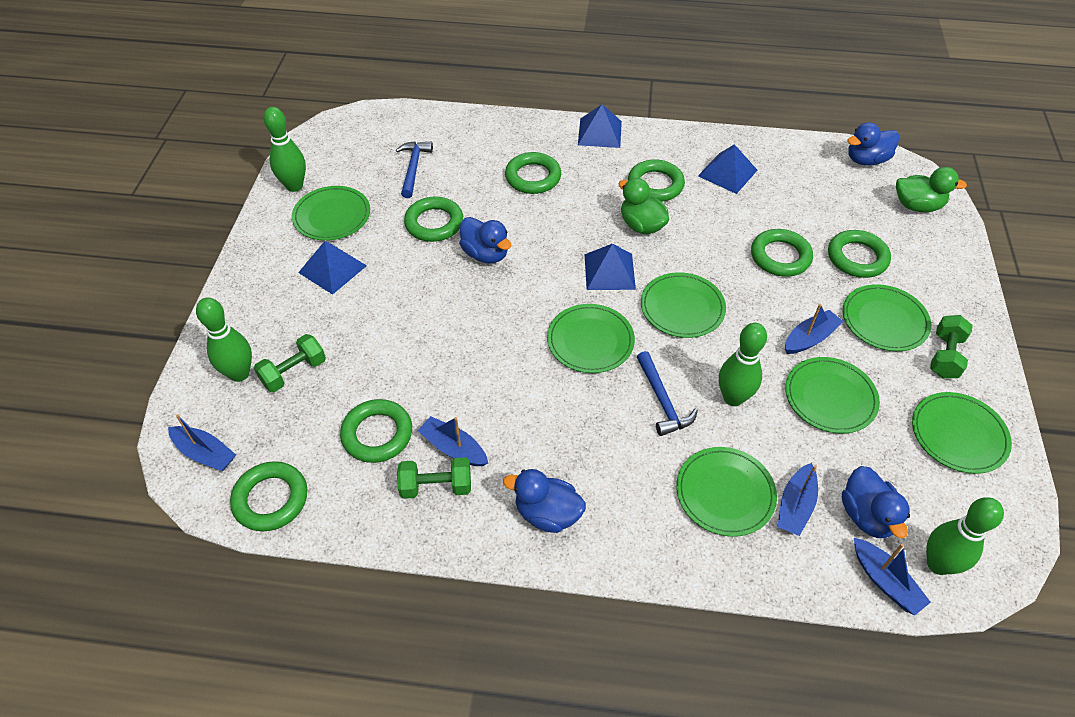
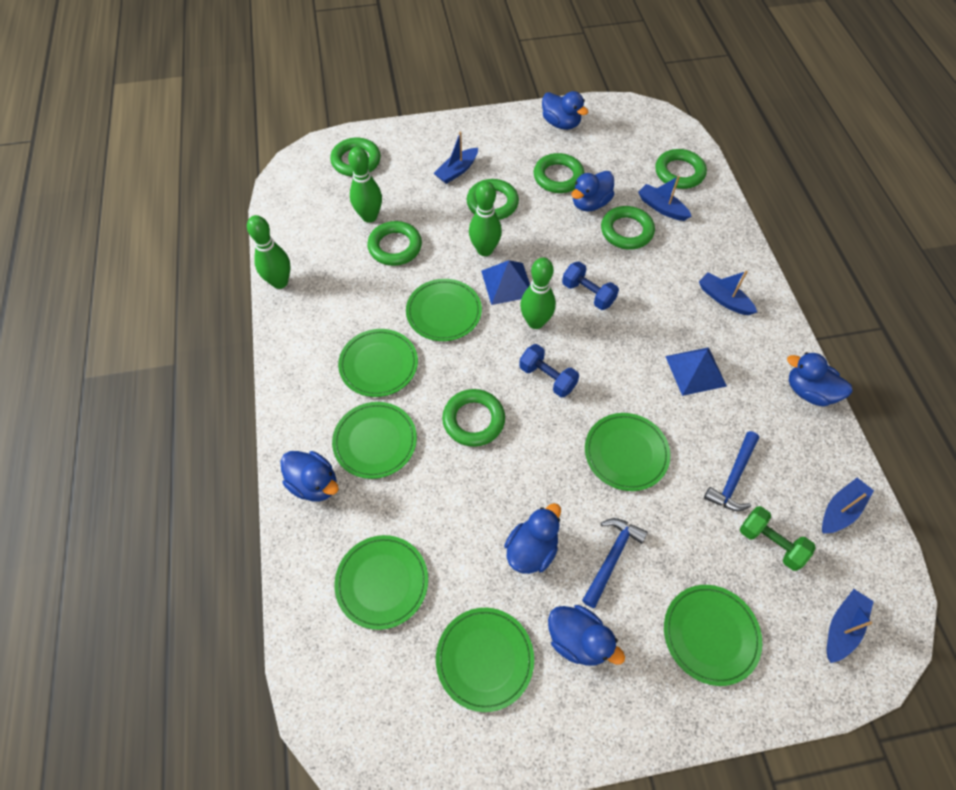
blue duck: [459,217,511,264] [503,469,586,533] [842,466,910,538] [847,122,899,166] = 4 -> [280,451,339,501] [504,503,561,574] [542,91,588,130] [548,605,625,666] [571,171,614,212] [787,352,853,407] = 6
blue dumbbell: none = 0 -> [519,344,579,398] [562,261,619,310] = 2
blue pyramid: [298,241,367,295] [578,104,622,148] [585,244,636,290] [698,144,757,194] = 4 -> [481,260,530,305] [665,347,727,396] = 2
green duck: [618,178,669,234] [896,167,967,212] = 2 -> none = 0
green dumbbell: [254,334,326,392] [397,457,471,499] [930,315,973,378] = 3 -> [740,506,816,571] = 1

